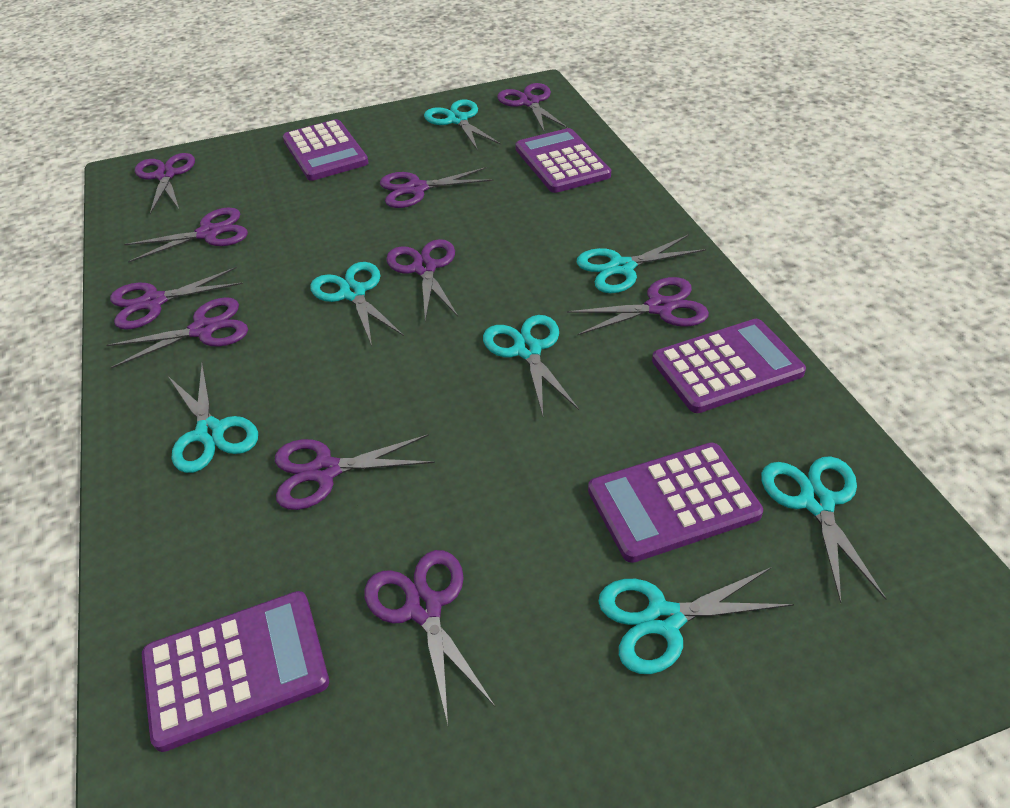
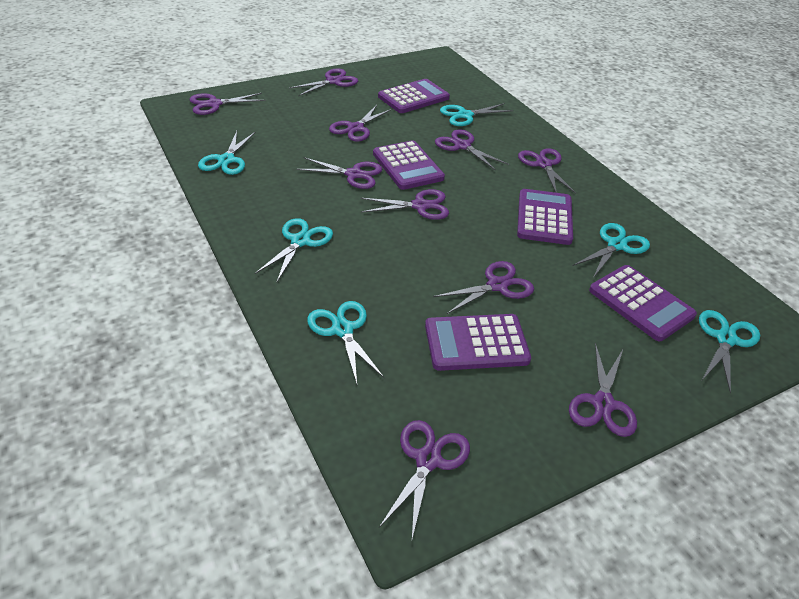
turquoise scissors: [168,363,258,473] [310,262,404,346] [424,100,501,151] [483,315,579,416] [577,234,706,293] [598,567,794,674] [761,456,886,603] = 7 -> [198,131,256,175] [255,218,333,282] [307,301,384,384] [440,103,514,126] [573,223,650,278] [699,310,760,393] = 6

